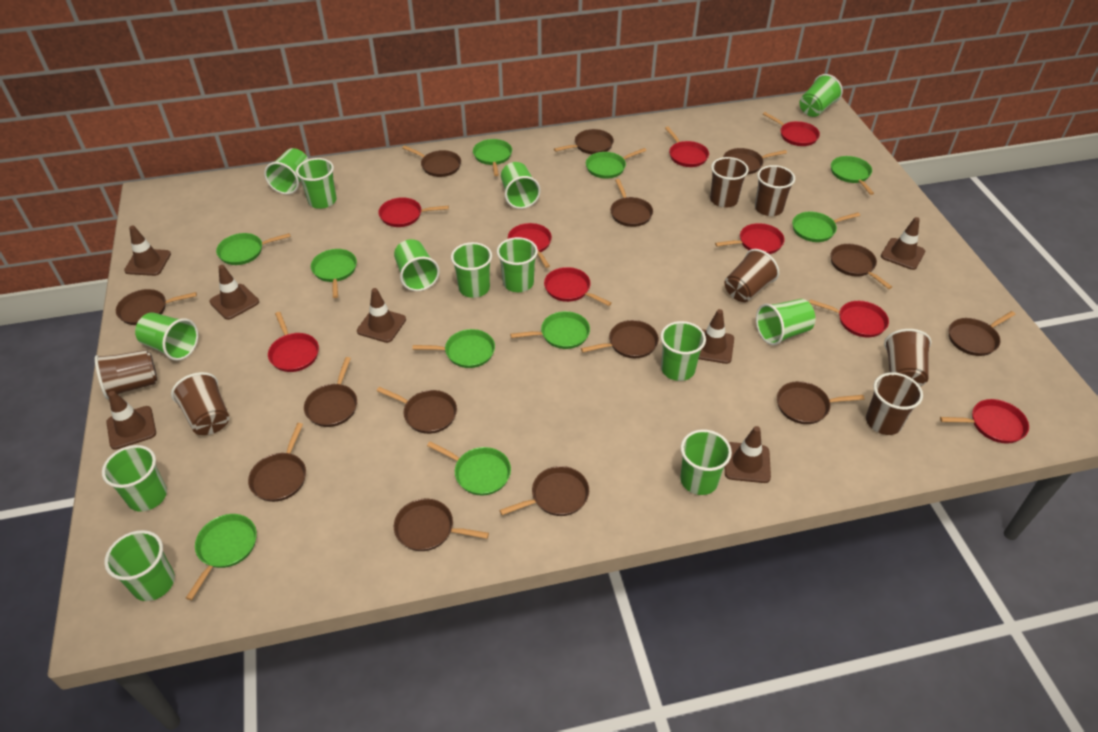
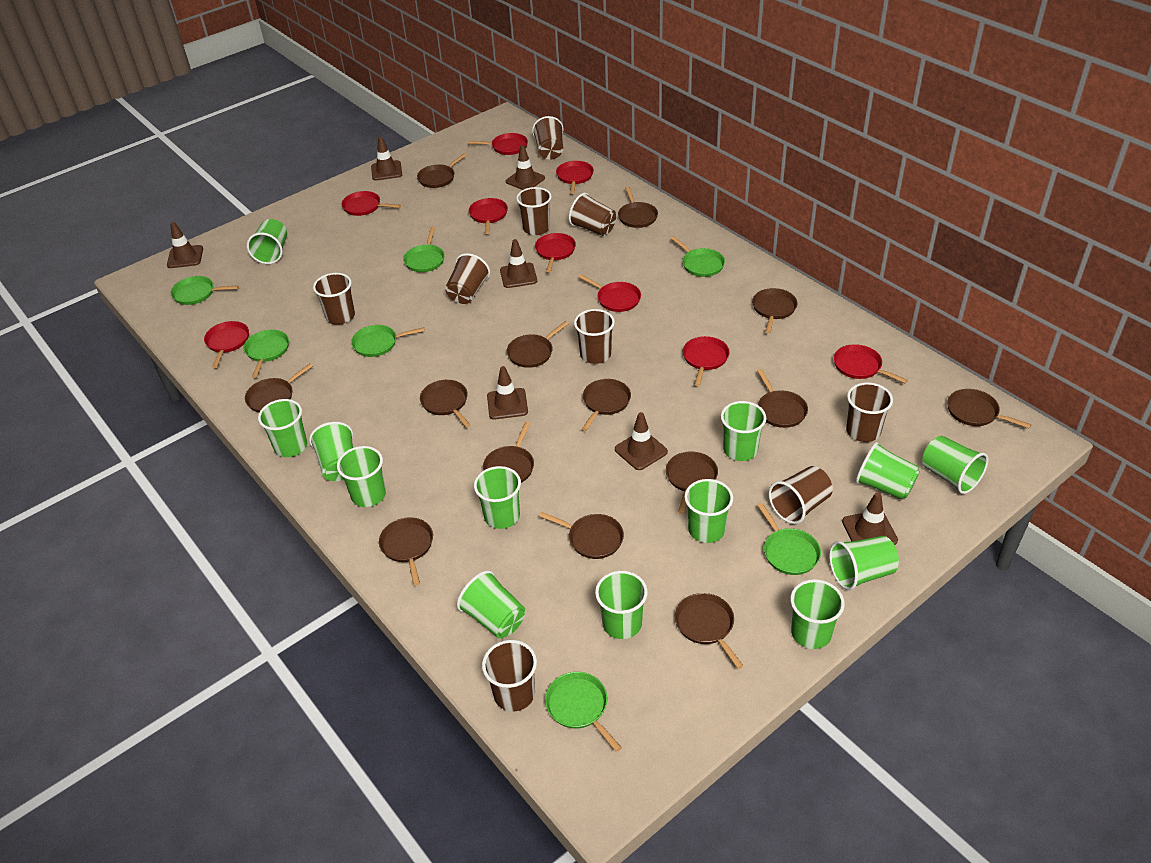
brown cup: [95,350,157,399] [171,372,229,435] [710,157,749,208] [724,249,779,302] [755,165,795,216] [866,372,923,435] [884,329,931,387] = 7 -> [313,273,355,325] [445,253,490,304] [482,640,537,711] [516,187,552,235] [532,116,563,160] [569,193,616,236] [574,309,615,364] [769,466,833,524] [846,382,893,442] = 9
green pan: [186,514,257,600] [216,233,291,265] [311,249,357,298] [413,329,495,368] [427,441,511,495] [473,139,512,176] [510,311,590,349] [586,148,646,179] [792,212,860,242] [831,156,874,195] = 10 -> [170,276,239,305] [244,330,289,378] [351,325,425,357] [403,227,445,272] [545,672,622,752] [671,236,725,277] [757,503,821,575] = 7

